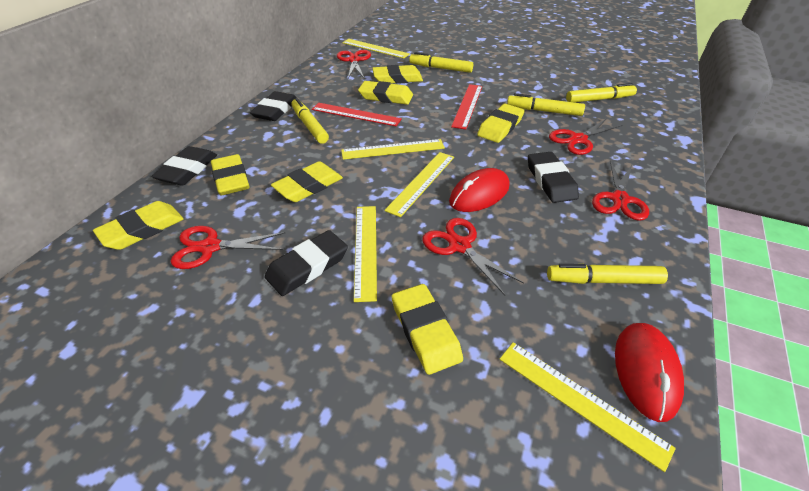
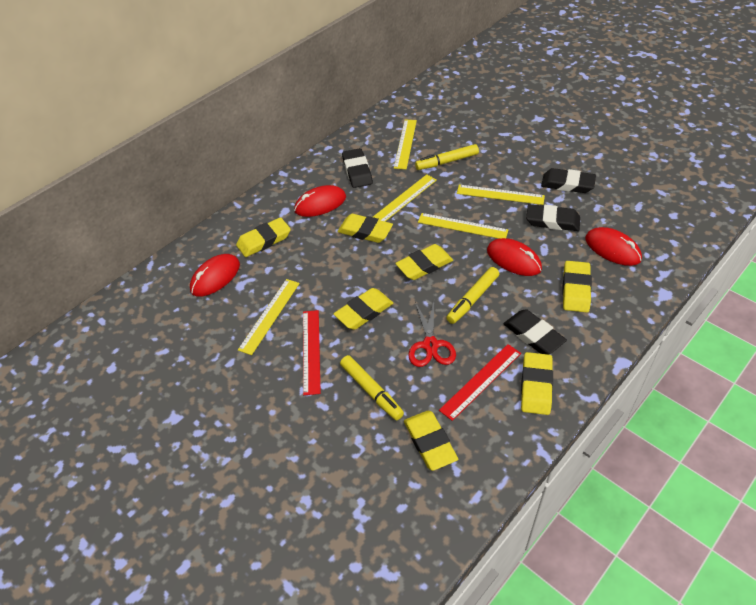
red mouse: [449,168,510,212] [615,323,684,422] = 2 -> [190,254,240,296] [294,185,346,217] [487,238,542,276] [585,227,642,266] = 4
red scissors: [171,226,285,269] [337,50,371,78] [422,218,524,295] [549,118,623,155] [592,160,649,221] = 5 -> [408,301,456,367] = 1
yellow marker: [291,98,329,144] [409,52,473,73] [507,93,585,116] [547,264,668,284] [566,83,637,102] = 5 -> [340,355,404,420] [415,144,479,170] [446,267,499,324] = 3

